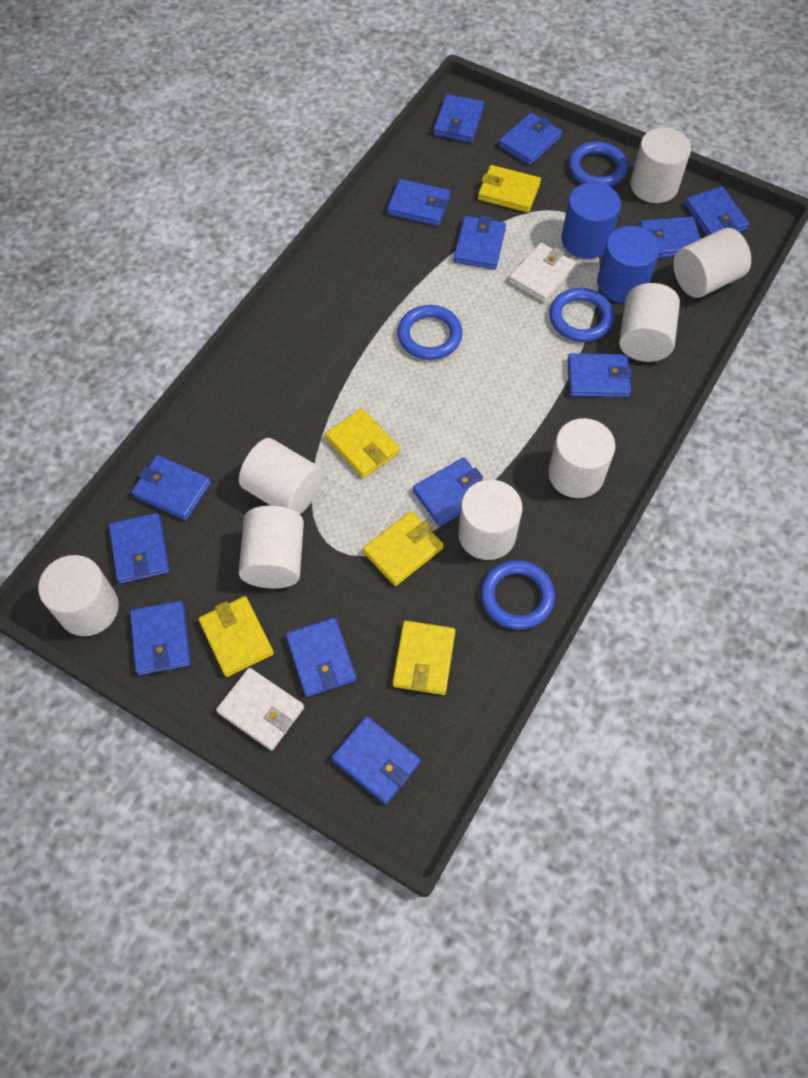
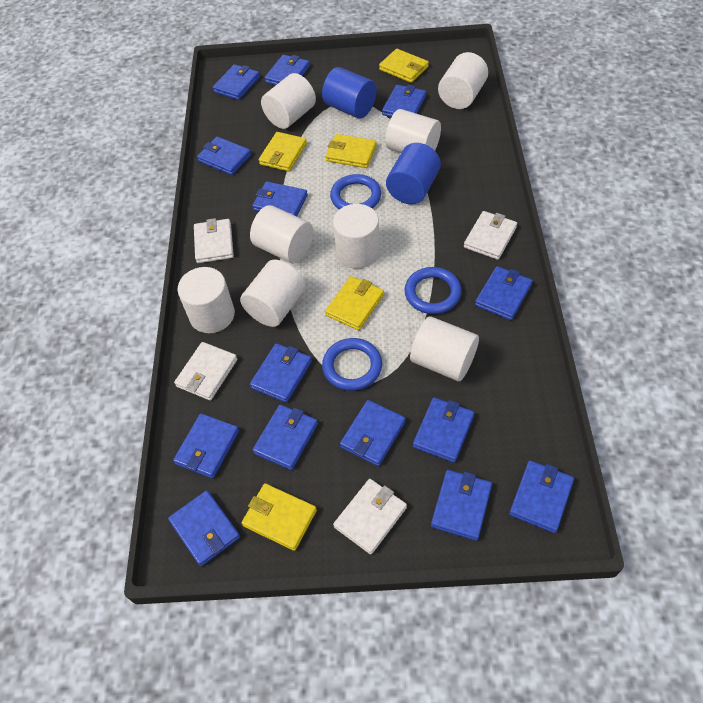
blue ring: [397,305,463,360] [481,560,555,630] [549,288,614,342] [568,142,628,187] = 4 -> [322,338,382,391] [330,174,381,210] [405,267,462,314] = 3
blue wallet: [109,513,170,584] [130,601,191,675] [131,455,211,521] [286,618,356,697] [331,716,421,804] [387,179,450,226] [413,457,483,526] [433,94,484,143] [454,216,506,269] [499,113,562,165] [567,353,632,397] [639,217,700,258] [685,187,750,236] = 13 -> [168,490,240,566] [173,413,239,478] [197,137,251,175] [213,64,260,100] [250,343,312,403] [252,181,308,216] [253,405,318,470] [265,55,310,85] [340,400,406,466] [382,85,426,117] [413,397,474,463] [431,470,492,541] [475,266,533,320] [509,460,574,533] = 14
white wallet: [216,668,304,750] [509,243,576,302] = 2 -> [174,342,237,401] [194,218,234,263] [333,479,407,554] [464,211,517,260] = 4

